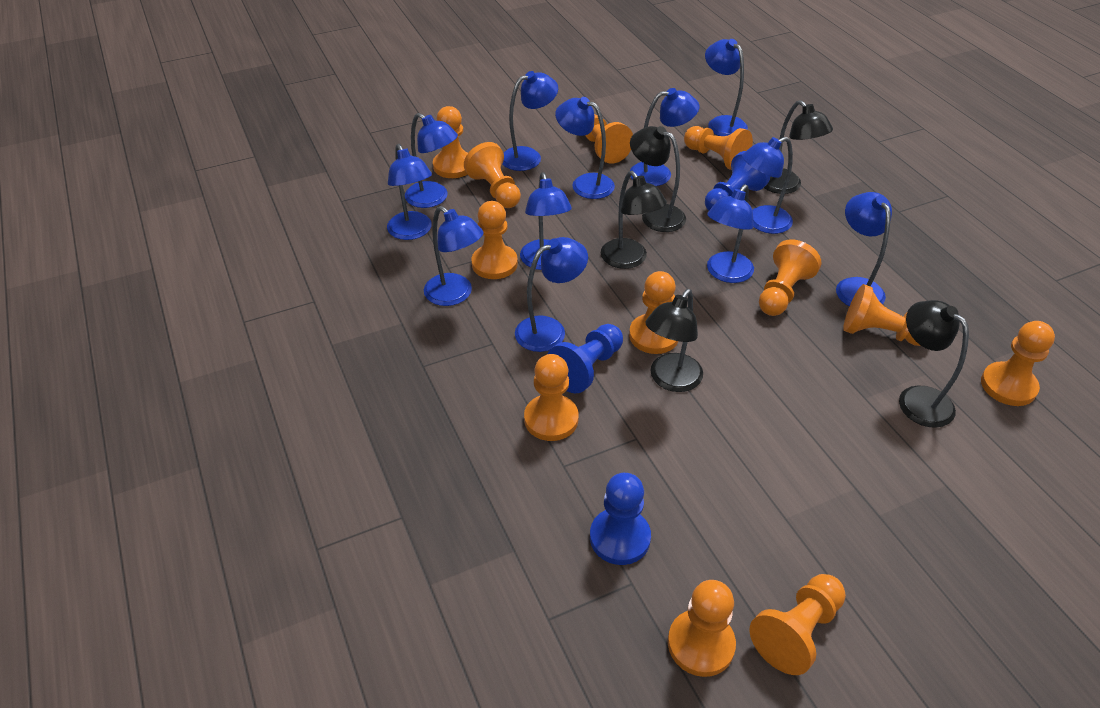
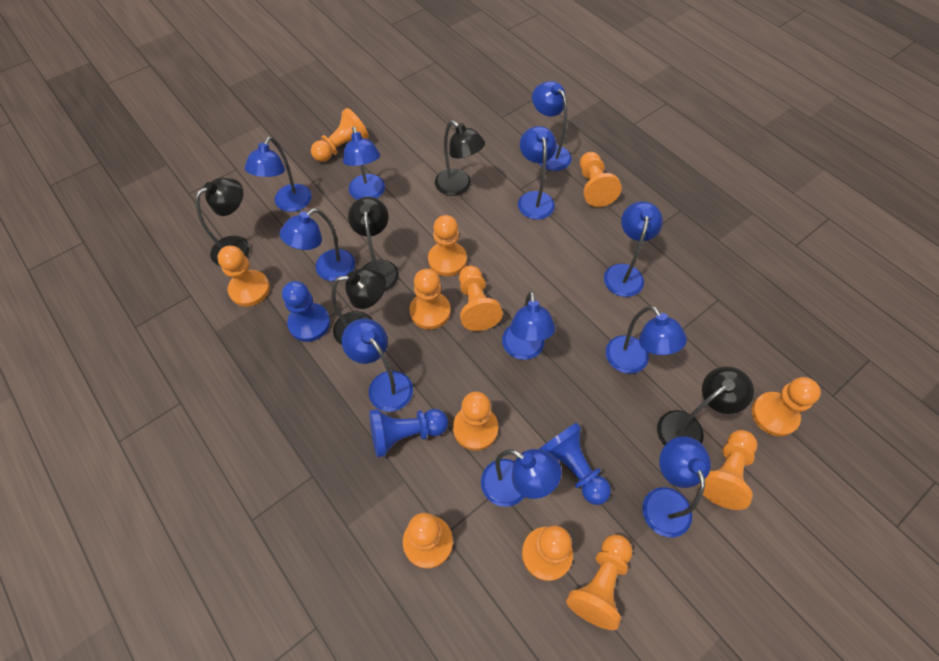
blue lamp: [387,144,432,240] [405,113,458,208] [424,206,484,306] [502,71,558,171] [515,237,588,352] [520,172,572,270] [555,97,615,199] [630,88,699,186] [705,39,748,136] [707,184,754,283] [742,137,793,234] [836,192,892,306] = 12 -> [245,137,312,212] [280,208,355,281] [342,318,413,412] [343,126,385,200] [481,449,562,507] [502,291,555,360] [518,126,557,220] [532,81,572,171] [604,201,663,297] [606,306,687,374] [642,436,711,537] = 11

